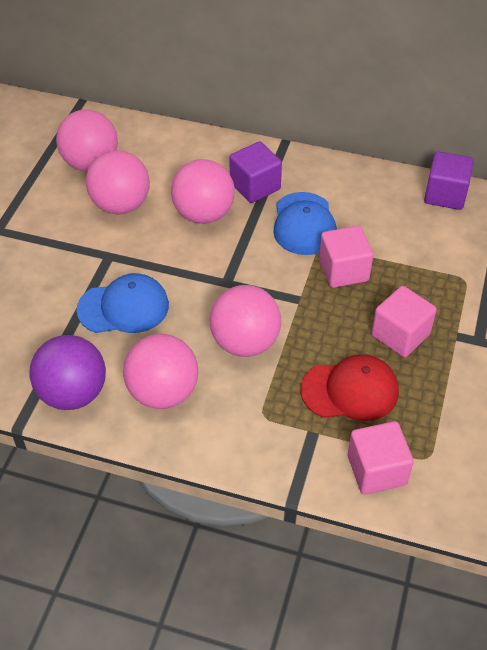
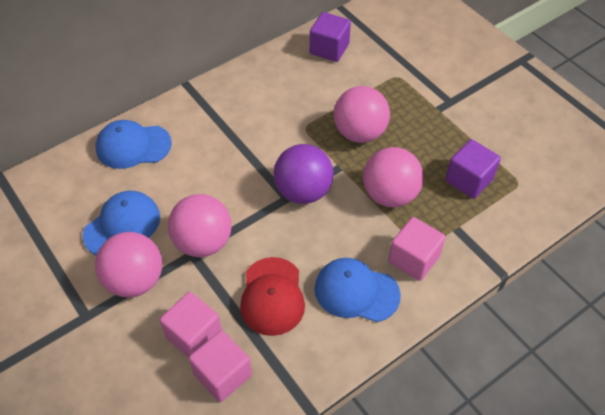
blue cap: [76,273,169,333] [273,192,337,255] = 2 -> [83,191,160,256] [96,120,172,169] [314,258,401,322] = 3
pink ball: [56,109,118,171] [86,150,150,214] [123,334,198,409] [171,159,235,224] [210,285,281,357] = 5 -> [95,232,162,297] [168,194,231,257] [334,86,390,143] [363,147,424,207] = 4

